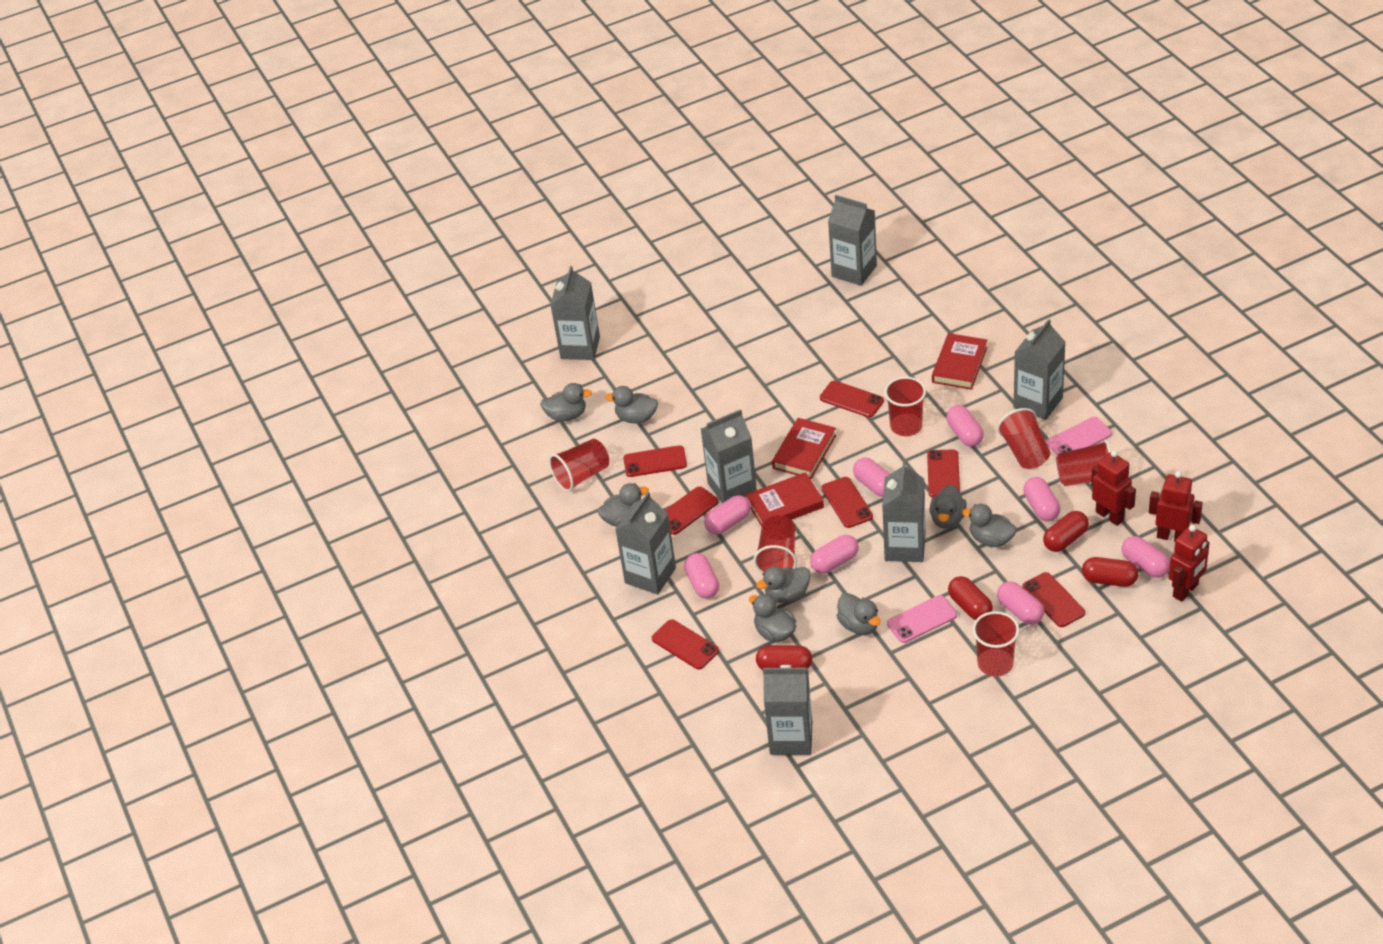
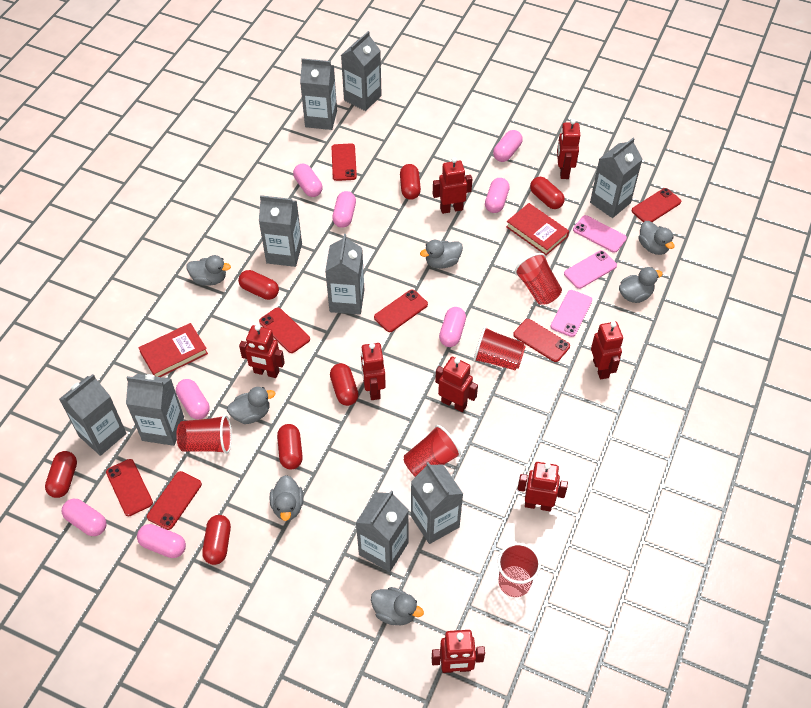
grey carton: [550,266,600,360] [615,492,676,594] [701,409,757,503] [763,665,812,755] [828,195,877,286] [882,461,925,562] [1014,319,1065,420] = 7 -> [59,374,127,456] [126,374,184,446] [259,195,302,267] [300,58,337,130] [325,234,364,315] [341,31,382,111] [356,490,409,572] [411,462,463,544] [590,138,643,218] = 9
grey duck: [540,383,592,422] [598,483,649,527] [605,386,658,424] [749,594,796,642] [756,566,811,603] [837,593,881,635] [930,484,967,529] [962,504,1017,547] = 8 -> [186,255,231,286] [227,387,275,424] [270,475,304,521] [371,587,424,625] [420,240,463,269] [619,267,663,303] [638,221,674,255] = 7
pink phone: [887,595,957,643] [1047,417,1112,455] = 2 -> [550,290,592,337] [564,250,617,289] [573,215,627,253] = 3
red book: [746,472,824,527] [772,418,836,479] [932,333,987,390] = 3 -> [139,323,208,377] [506,203,569,255] = 2
red capsule: [756,645,812,670] [948,576,993,620] [1043,511,1089,552] [1082,557,1138,587] = 4 -> [45,451,77,498] [202,515,231,565] [238,270,279,300] [277,424,303,470] [330,363,359,406] [400,164,421,200] [530,177,565,209] = 7
red cup: [549,439,609,492] [753,515,797,574] [884,377,926,436] [973,611,1019,677] [997,408,1051,469] [1056,440,1111,486] = 6 -> [176,415,232,454] [404,425,461,477] [473,326,526,371] [497,543,541,597] [515,253,562,305] = 5
red robot: [1091,450,1136,526] [1149,471,1203,542] [1169,525,1210,602] = 3 -> [239,325,285,378] [361,343,386,400] [432,630,485,673] [433,157,472,214] [435,357,478,412] [518,462,568,511] [557,119,580,179] [591,321,623,379] = 8

